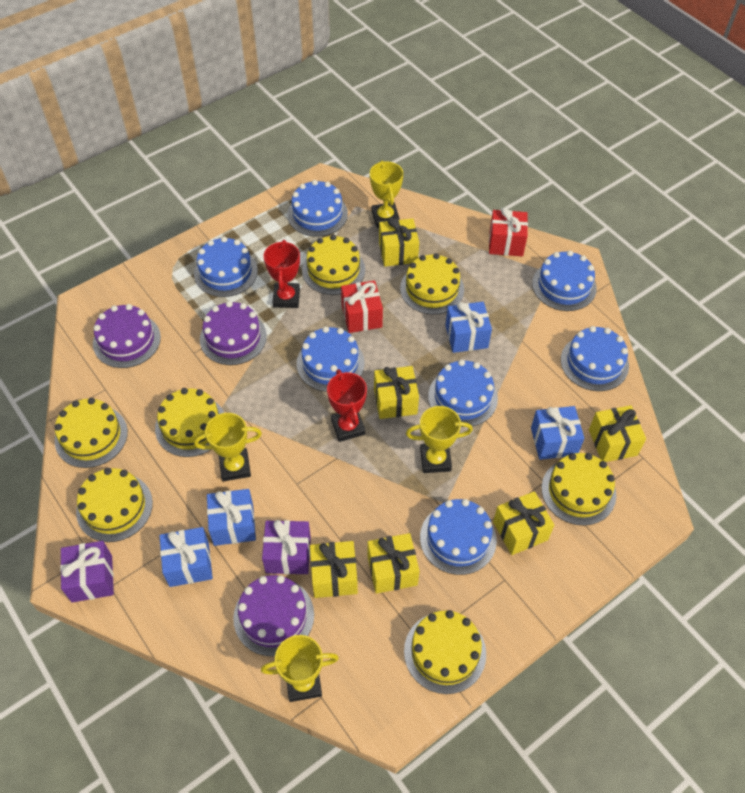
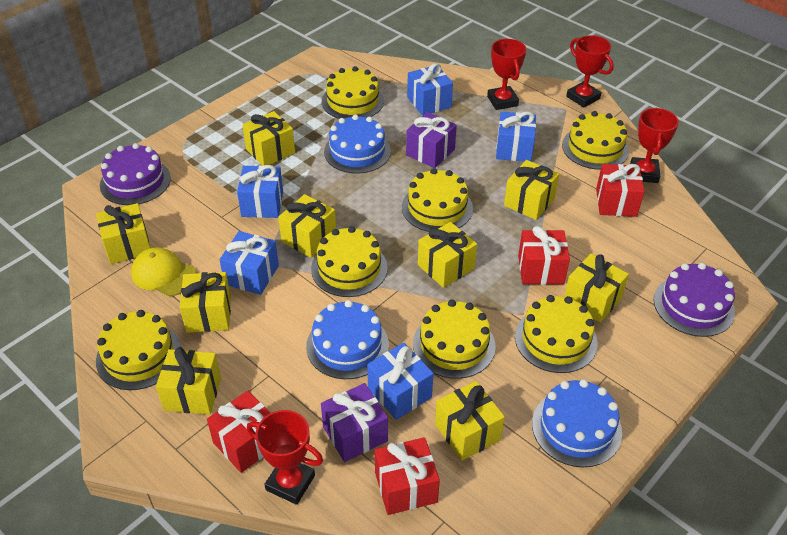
blue cake: [194,237,258,297] [287,180,348,237] [297,326,365,392] [420,499,497,575] [428,359,498,427] [532,250,597,311] [561,326,629,391] = 7 -> [306,300,389,379] [324,114,391,174] [532,379,622,467] = 3
blue gift: [160,527,213,587] [207,489,256,546] [445,302,492,353] [531,406,584,460] = 4 -> [220,231,279,295] [237,165,283,218] [367,343,434,420] [407,63,453,116] [496,112,536,162] = 5
purple cake: [93,304,161,368] [200,301,267,365] [233,575,314,656] = 3 -> [100,143,171,205] [654,263,735,337] = 2
red gift: [341,280,383,333] [489,207,528,256] = 2 -> [207,391,270,473] [375,437,440,515] [518,226,570,285] [596,164,644,217] = 4
red trophy: [264,240,300,308] [327,369,367,442] = 2 -> [247,410,323,505] [487,39,526,110] [566,35,614,108] [630,108,679,183] = 4
yellow cap: none = 0 -> [131,247,197,296] = 1
yellow gift: [310,541,358,598] [367,533,420,594] [374,366,419,419] [379,218,419,267] [493,491,554,555] [589,405,646,462] = 6 -> [96,203,150,264] [156,347,221,415] [180,272,231,333] [242,111,295,165] [278,194,336,258] [418,222,477,288] [435,381,505,461] [504,160,559,220] [564,254,629,322] = 9
yellow trophy: [194,413,262,481] [261,635,339,702] [370,160,404,228] [406,406,473,473] = 4 -> none = 0

